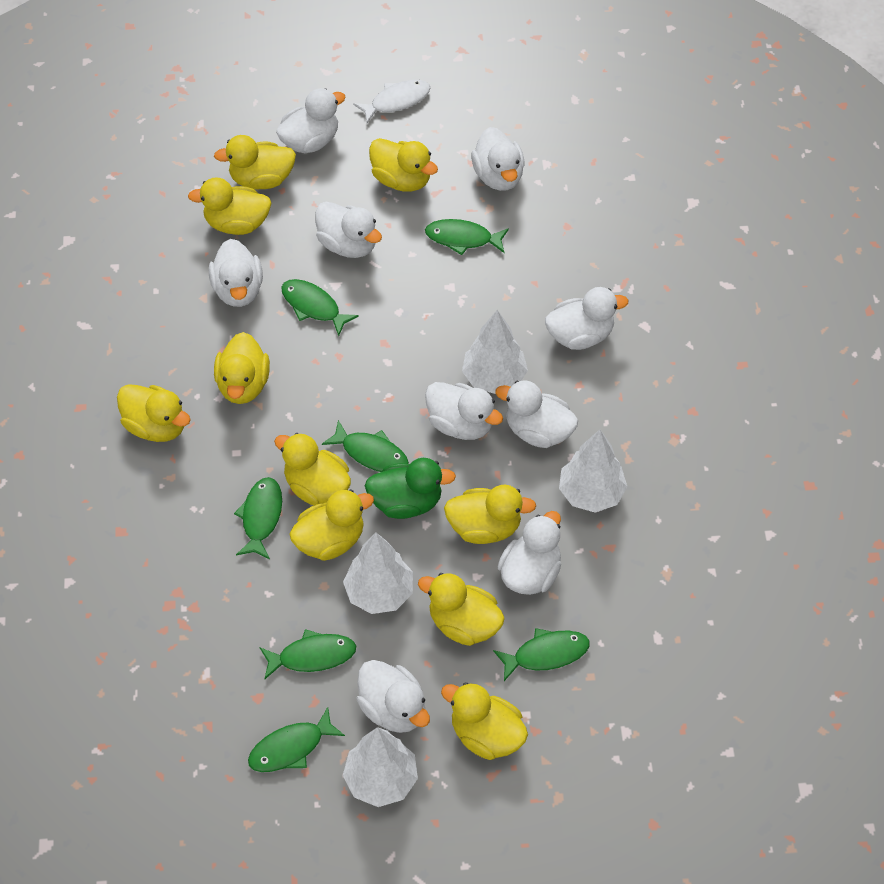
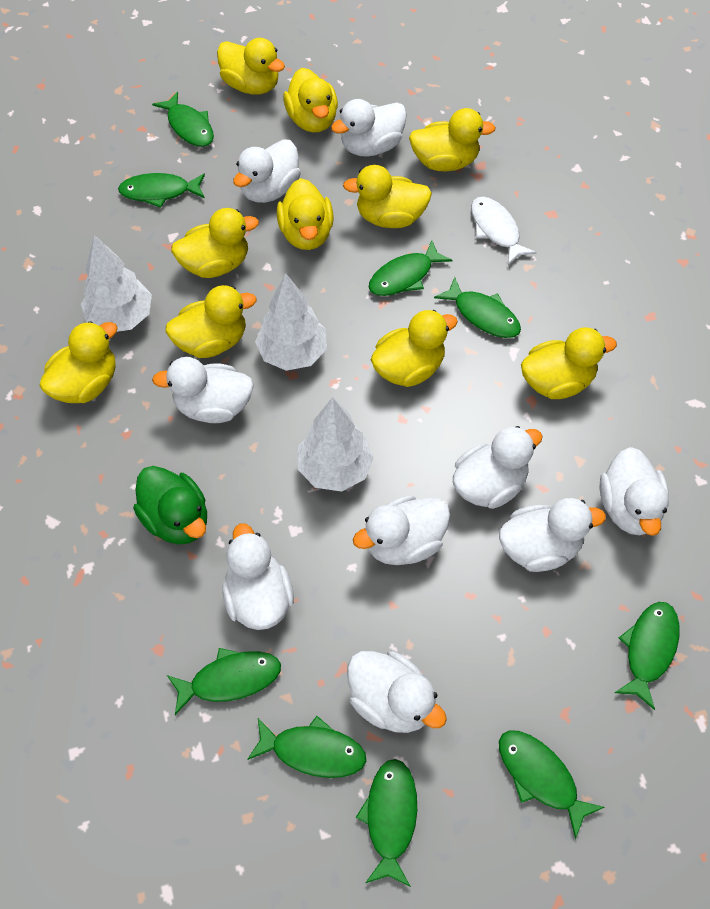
green fish: [234,477,282,559] [248,707,345,772] [260,629,356,679] [281,279,359,336] [322,420,409,472] [425,219,509,255] [493,628,590,681] = 7 -> [118,173,205,208] [152,92,214,147] [167,648,281,715] [247,716,366,778] [356,759,417,887] [369,240,453,296] [434,277,521,338] [499,730,605,839] [615,602,680,710] = 9
white tree: [343,532,413,614] [343,727,418,807] [462,310,528,394] [559,429,627,513] = 4 -> [81,235,152,332] [255,273,327,371] [298,397,374,492] = 3

